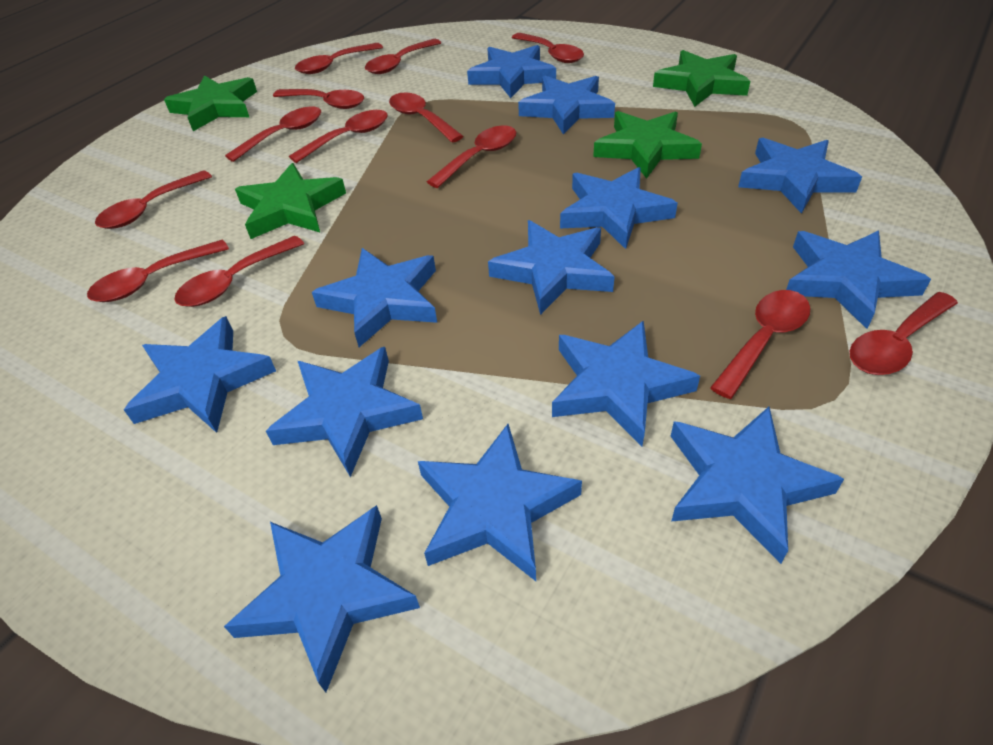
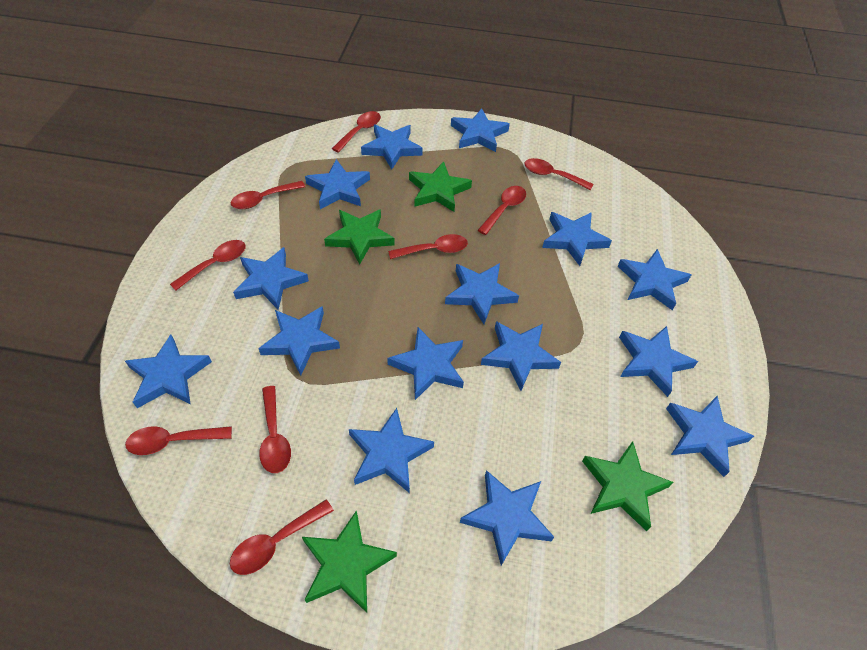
blue star: [124,316,276,433] [224,505,420,693] [266,347,423,477] [312,248,437,347] [418,424,582,581] [467,45,556,98] [488,220,615,315] [518,75,615,135] [552,320,700,447] [560,167,678,249] [671,407,844,564] [738,138,862,214] [786,230,931,329] = 13 -> [125,334,212,408] [233,247,309,310] [258,306,340,375] [305,159,370,209] [349,408,434,493] [361,124,423,169] [387,327,464,400] [445,263,519,324] [451,108,510,152] [460,470,554,565] [481,321,561,391] [542,212,612,266] [618,249,691,310] [619,326,698,397] [666,396,754,477] = 15
red spoon: [87,240,229,302] [95,170,212,229] [174,236,304,307] [225,106,321,162] [273,89,364,109] [289,110,388,163] [295,43,383,74] [365,39,441,74] [389,92,463,143] [427,126,516,188] [512,33,584,63] [710,290,810,399] [850,292,958,375] = 13 -> [125,426,232,455] [170,240,246,291] [230,499,334,575] [231,181,305,209] [259,386,291,473] [332,111,381,153] [388,234,468,259] [478,186,526,235] [524,158,593,190] = 9

